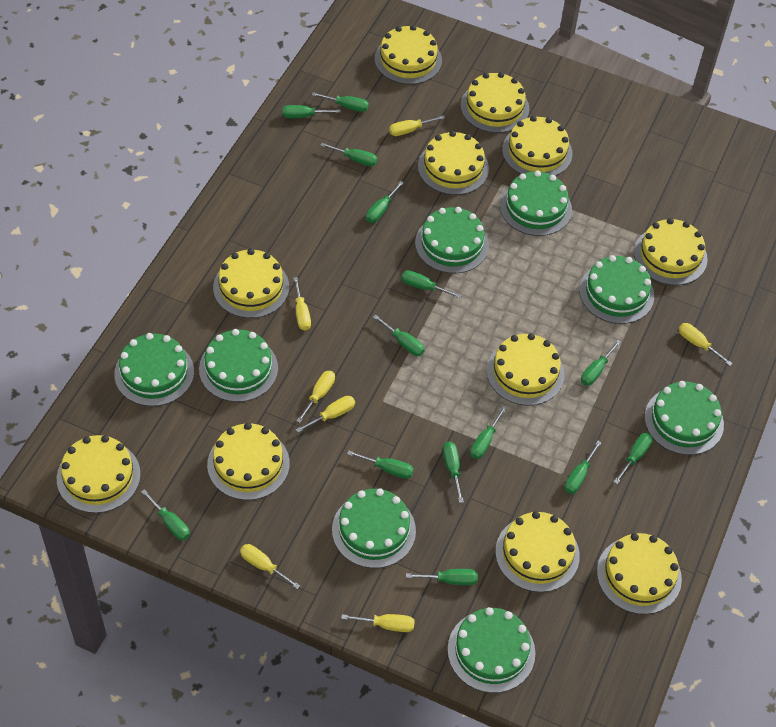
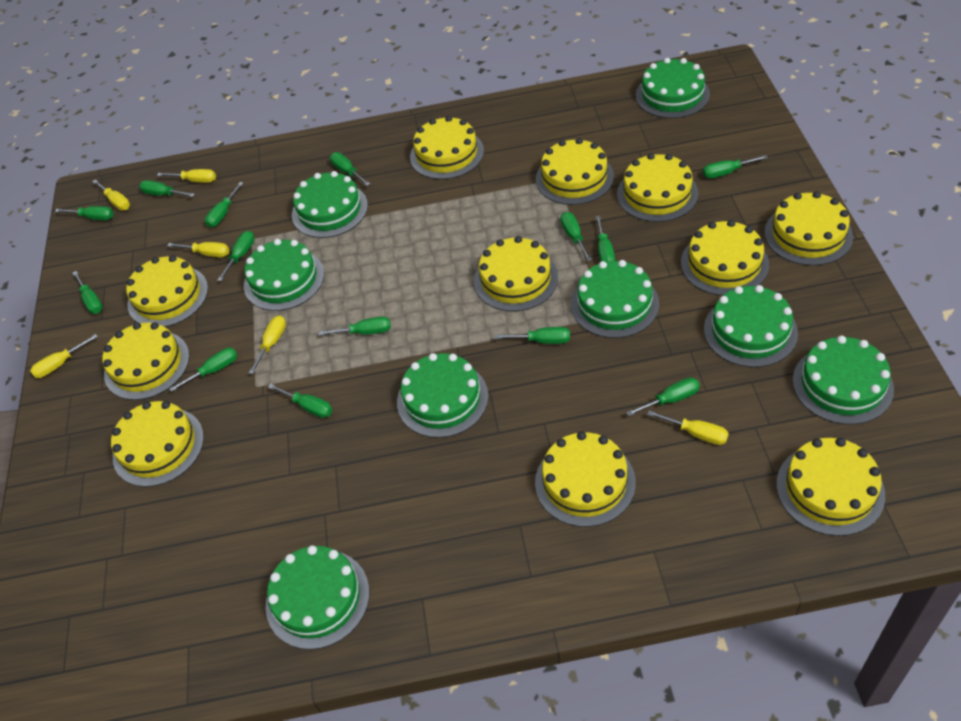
yellow screwdriver: [240,544,300,589] [293,277,311,331] [296,396,355,433] [297,371,335,423] [341,614,415,632] [389,115,445,136] [679,323,733,366] = 7 -> [30,334,98,378] [92,180,130,210] [157,169,216,183] [168,242,229,257] [249,315,286,374] [647,410,729,445] = 6

